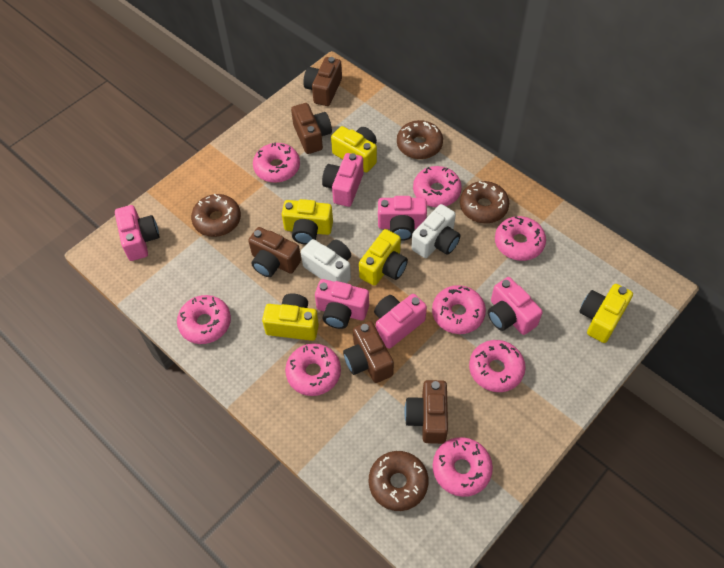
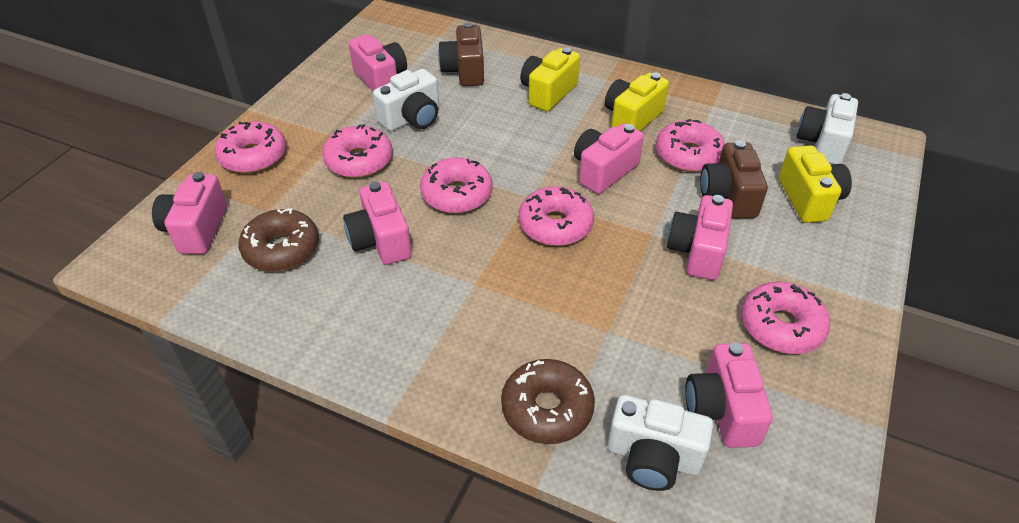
brown camera: [248,227,301,277] [291,103,332,154] [303,57,342,106] [343,321,394,383] [404,380,448,444] = 5 -> [438,22,484,86] [700,140,768,219] = 2
brown donut: [191,194,241,237] [369,451,429,511] [397,120,443,159] [460,181,509,223] = 4 -> [239,208,319,271] [501,359,595,444] = 2
pink donut: [177,295,231,344] [253,142,300,183] [285,343,341,396] [413,166,462,207] [432,285,486,334] [433,437,493,497] [469,340,526,392] [495,216,546,261] = 8 -> [215,121,286,173] [322,124,393,178] [420,157,493,213] [519,186,594,246] [656,119,725,172] [741,281,830,354] = 6
white camera: [301,239,351,283] [411,204,461,258] = 2 -> [373,69,439,131] [607,394,713,491] [797,93,858,164] = 3
yellow camera: [262,293,319,341] [282,199,333,244] [331,126,377,172] [359,229,408,286] [579,284,633,343] = 5 -> [520,47,580,112] [605,73,669,131] [779,145,852,223] = 3

